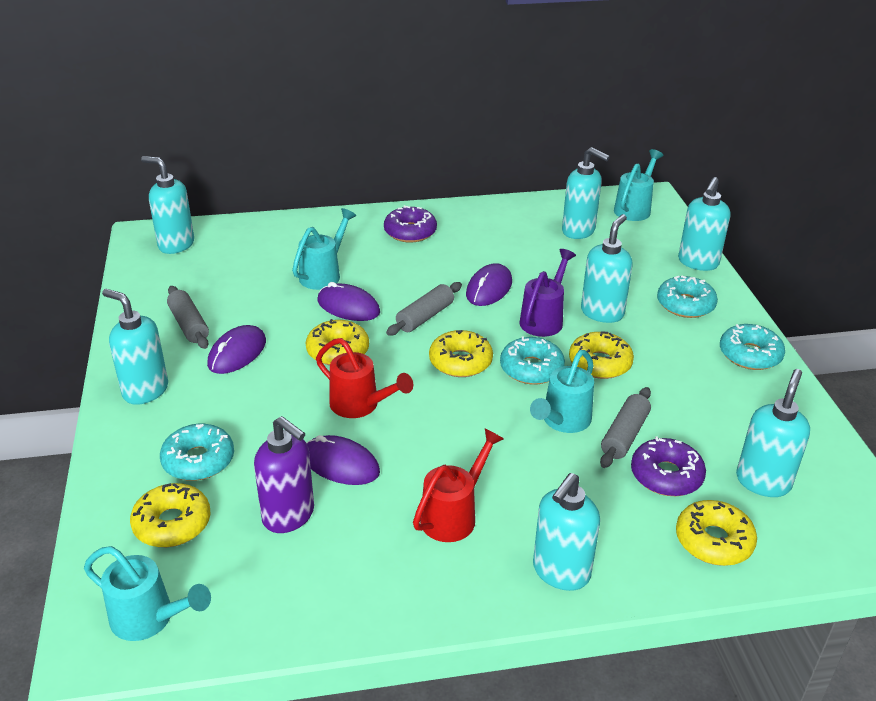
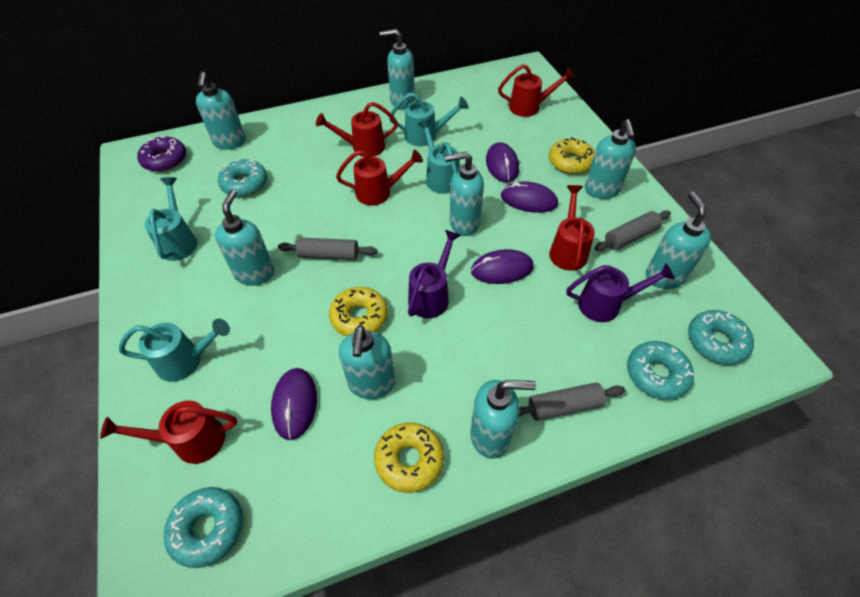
purple donut: [384,205,437,243] [631,437,706,496] = 2 -> [137,136,186,172] = 1
purple soap dispenser: [254,416,314,533] = 1 -> none = 0
purple watering can: [519,249,576,337] = 1 -> [408,230,461,318] [566,263,675,322] = 2
red watering can: [316,338,413,418] [413,428,504,542] = 2 -> [100,401,237,464] [316,102,398,157] [336,150,423,205] [498,64,575,117] [549,185,595,271] = 5
turquoise soap dispenser: [102,289,168,405] [141,156,194,254] [533,473,600,591] [562,147,610,239] [581,214,633,323] [678,177,730,271] [736,369,810,497] = 7 -> [196,72,246,150] [215,189,274,286] [339,325,395,399] [380,29,415,109] [445,152,484,236] [470,380,536,459] [585,119,636,199] [646,192,711,289] = 8
yellow donut: [130,483,211,547] [306,319,369,365] [429,330,493,377] [569,331,634,379] [676,500,757,566] = 5 -> [329,287,388,337] [374,422,444,493] [549,137,595,174] = 3

